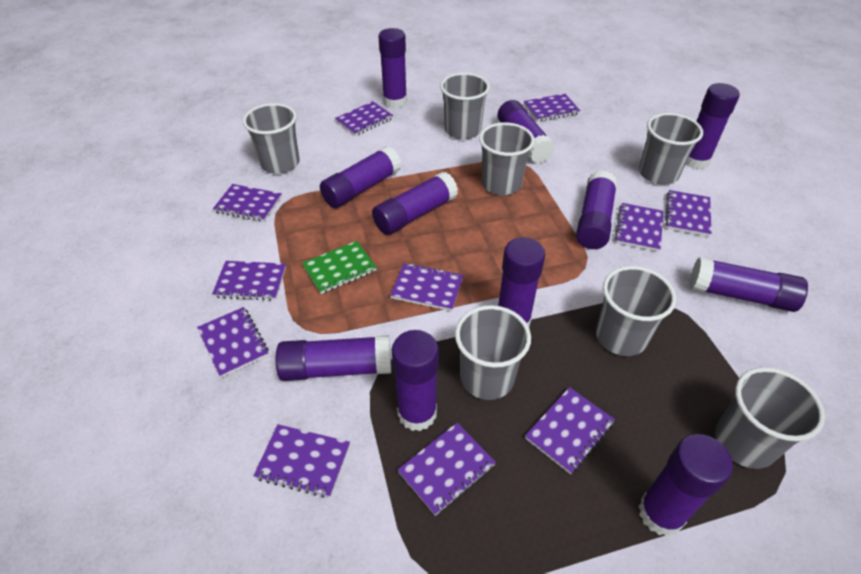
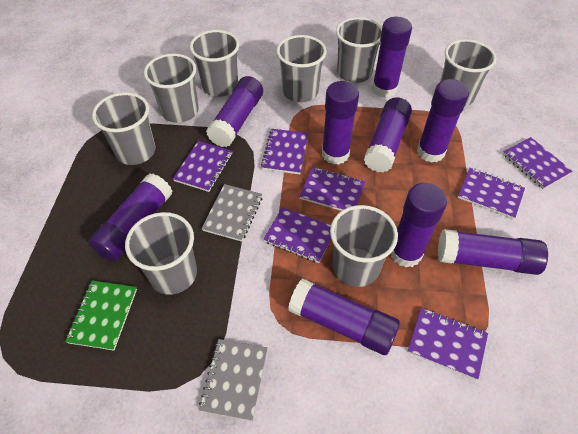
grey cup: [243,103,300,174] [440,73,490,139] [455,305,531,400] [479,122,535,195] [596,266,676,356] [639,113,703,184] [715,367,825,469] = 7 -> [92,92,156,165] [125,212,197,295] [144,54,199,123] [190,30,239,97] [276,35,327,102] [330,205,398,287] [336,17,382,83] [440,39,497,106] = 8
grey notebook: none = 0 -> [199,339,267,421] [201,184,262,242] = 2
purple glue stick: [276,335,391,381] [320,146,401,208] [372,172,458,235] [379,28,407,108] [392,330,439,431] [498,100,555,164] [498,237,545,327] [576,170,617,249] [638,434,733,536] [685,83,740,169] [690,257,808,312] = 11 -> [88,173,172,261] [206,76,263,147] [288,278,400,355] [322,81,359,165] [364,97,412,173] [372,17,412,98] [391,183,447,267] [417,79,469,163] [438,229,548,275] = 9
purple notebook: [197,307,269,378] [212,261,286,301] [213,184,282,222] [253,424,350,498] [335,101,393,136] [390,263,463,311] [397,423,496,516] [524,94,580,122] [525,387,615,474] [615,203,664,252] [666,190,711,236] = 11 -> [173,141,232,192] [261,129,309,174] [264,207,331,263] [299,167,365,211] [408,308,488,380] [457,168,525,219] [503,137,573,189] = 7

